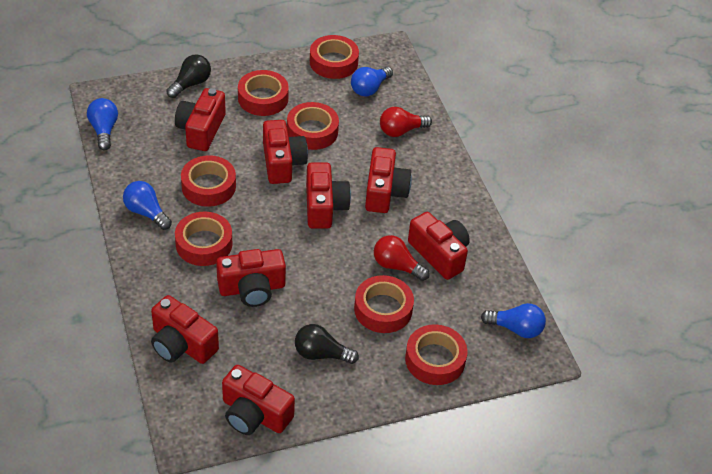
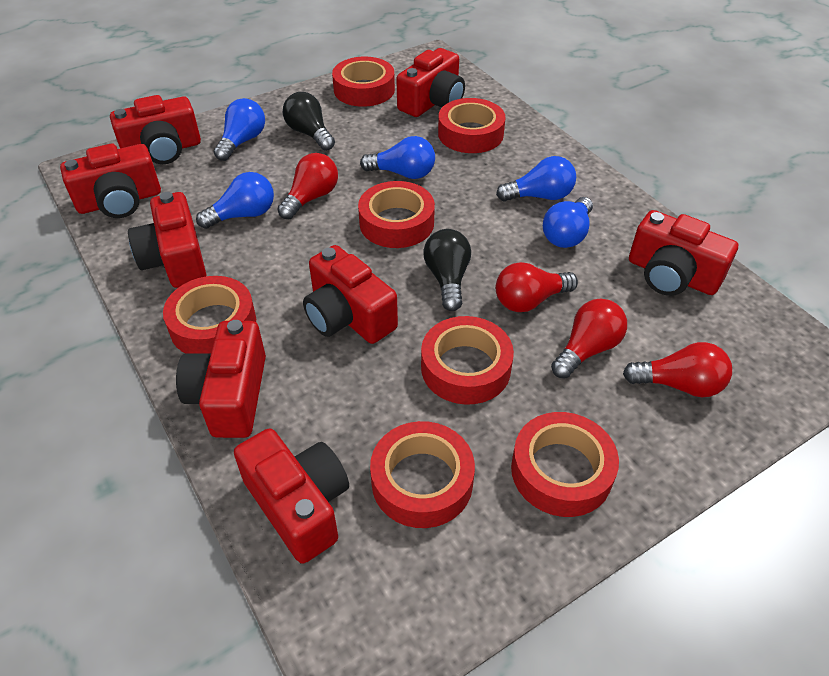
blue light bulb: [87,98,118,150] [123,181,172,230] [351,66,393,96] [481,303,546,338] = 4 -> [196,172,274,229] [214,98,265,161] [360,136,435,179] [496,156,576,202] [543,197,593,248] = 5
red light bulb: [374,235,430,281] [380,107,432,137] = 2 -> [277,153,338,219] [496,262,578,312] [551,299,627,379] [623,342,732,397] = 4

